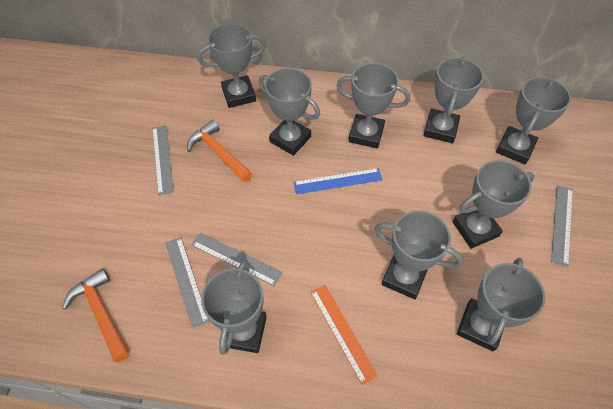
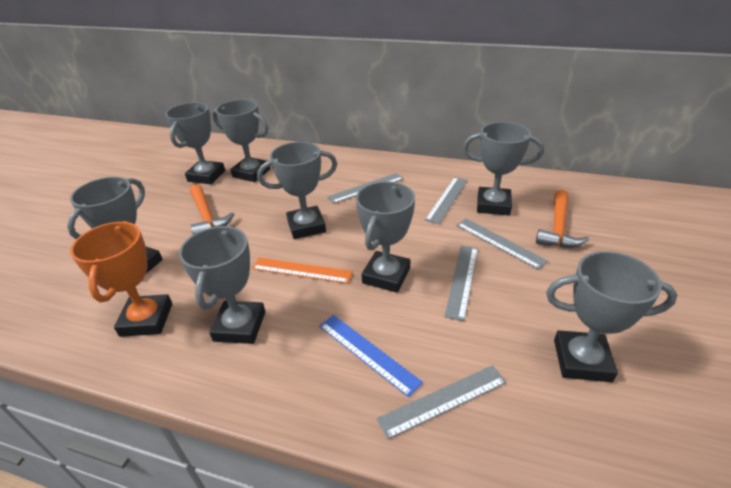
grey ruler: [152,125,174,195] [165,237,209,329] [192,232,283,286] [551,185,573,267] = 4 -> [327,173,404,204] [377,365,507,440] [425,177,468,224] [444,245,478,321] [456,218,548,270] = 5
grey trophy: [197,23,266,108] [201,259,267,355] [259,68,320,156] [336,63,410,149] [374,210,463,299] [423,57,484,143] [452,160,534,249] [457,258,546,351] [496,77,571,164] = 9 -> [67,177,163,273] [165,102,225,184] [179,225,265,344] [213,100,270,182] [257,142,337,239] [356,181,415,293] [463,122,544,215] [546,251,677,382] = 8
orange trophy: none = 0 -> [70,221,172,337] = 1

